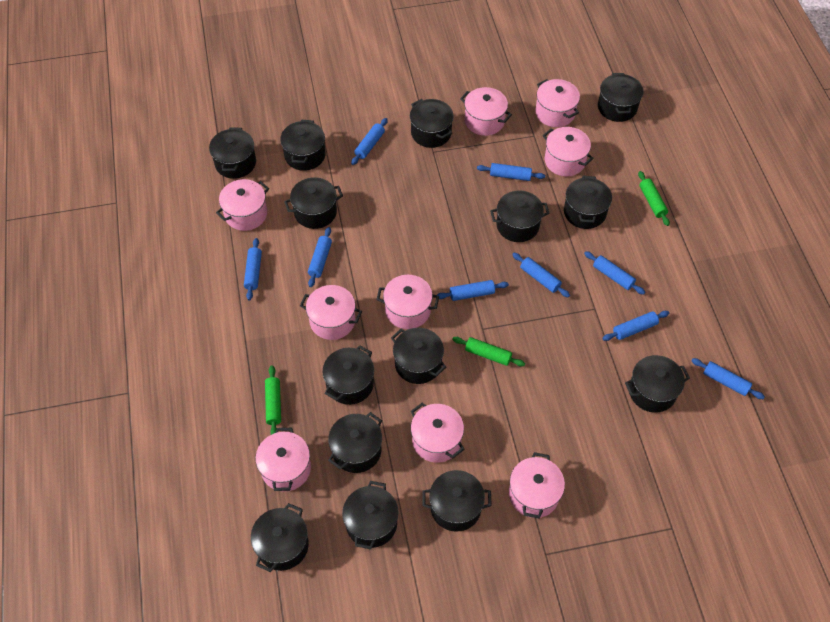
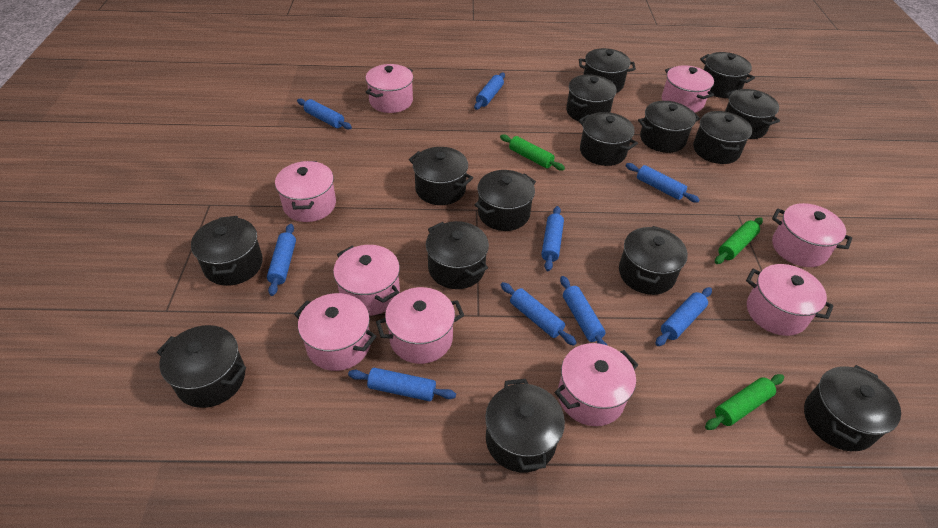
black pot: [209,127,256,179] [251,503,309,572] [280,120,326,171] [284,177,343,229] [322,346,374,405] [328,412,382,473] [342,481,399,549] [391,328,446,384] [410,99,454,148] [422,470,492,532] [490,190,550,242] [564,176,612,229] [598,73,643,122] [625,355,690,413] = 14 -> [157,325,246,408] [191,216,263,286] [409,147,473,205] [426,221,489,289] [474,170,536,231] [485,379,565,473] [566,74,617,122] [578,112,638,166] [579,48,636,93] [619,226,688,295] [638,101,700,153] [693,111,752,164] [700,52,755,98] [725,89,780,139] [804,365,901,451] = 15

